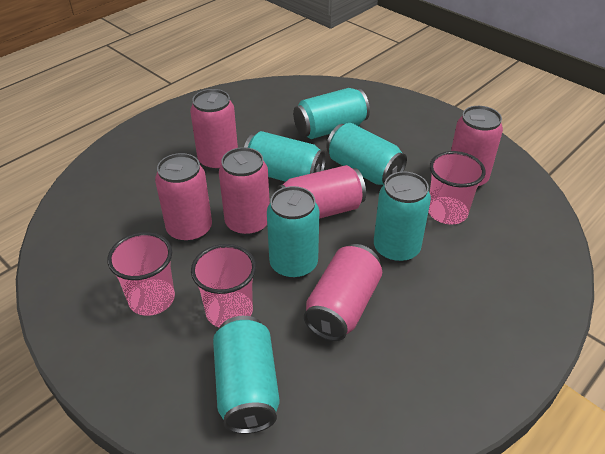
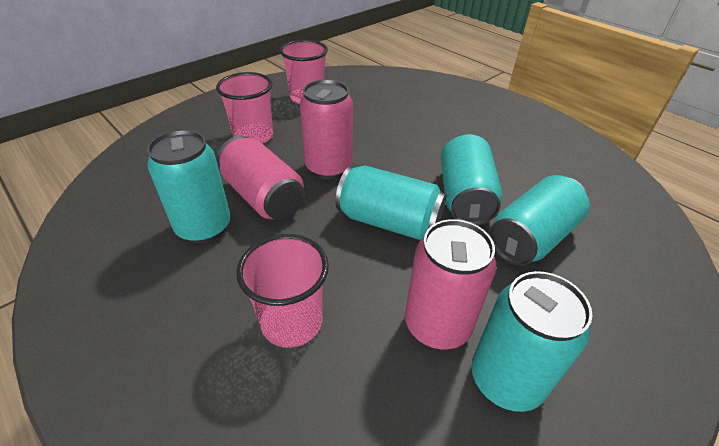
pink can: [155,153,212,243] [190,89,238,171] [219,147,270,236] [277,165,366,219] [304,244,382,341] [451,106,503,188] = 6 -> [217,136,305,220] [300,79,353,179] [405,219,496,349] = 3
turquoise can: [213,316,280,434] [244,131,326,182] [267,186,319,279] [293,88,370,139] [326,123,407,185] [374,172,431,263] = 6 -> [147,130,231,243] [335,165,446,240] [441,134,503,225] [471,271,593,412] [489,175,590,266] = 5

